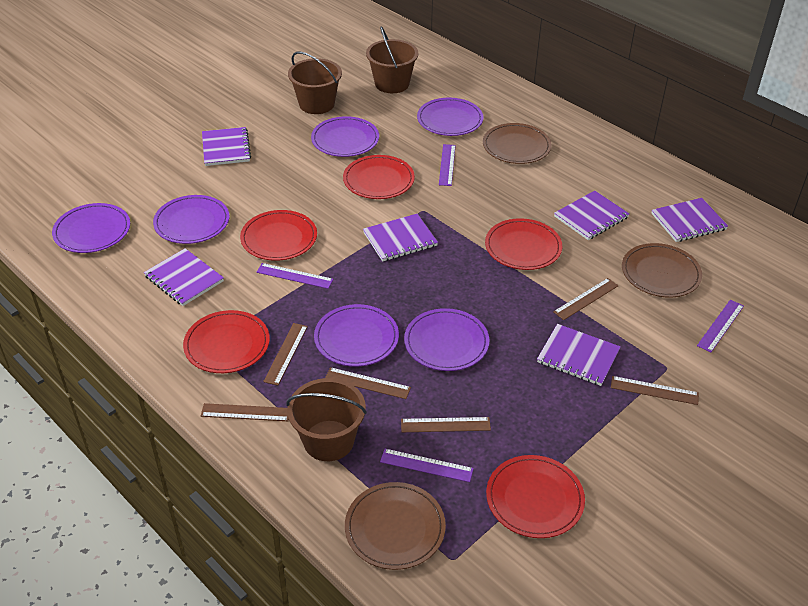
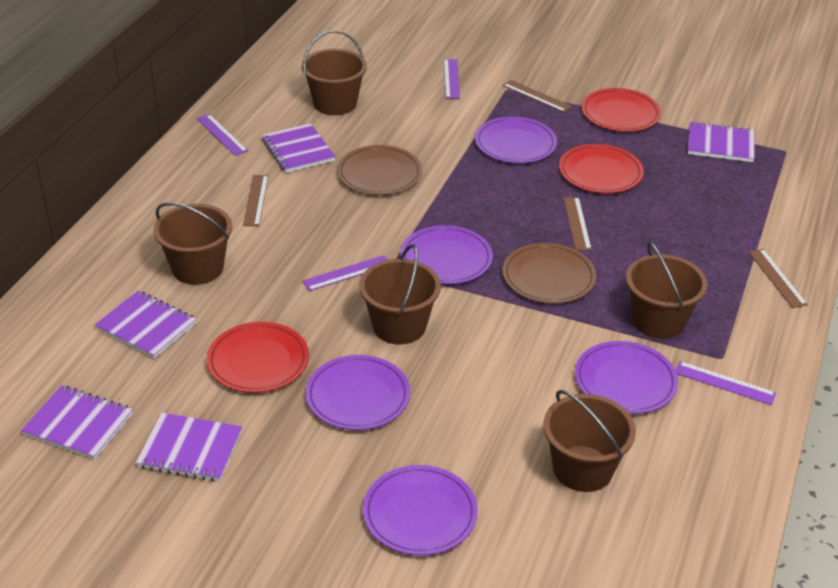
brown bucket: [286,378,367,461] [288,52,342,114] [366,26,418,93] = 3 -> [154,202,232,285] [302,30,367,115] [359,244,441,345] [543,390,636,492] [626,242,707,339] = 5
brown plate: [345,482,446,570] [483,123,551,164] [622,243,702,298] = 3 -> [337,145,422,195] [502,243,596,304] = 2
brown ruler: [201,403,289,421] [263,323,308,385] [325,367,411,399] [401,417,491,432] [553,278,618,320] [611,376,699,405] = 6 -> [243,175,269,226] [503,80,572,112] [563,197,592,250] [749,249,808,308] = 4
purple notebook: [144,248,224,306] [202,127,251,166] [363,214,438,262] [537,324,621,386] [554,191,630,240] [651,198,728,242] = 6 -> [21,385,133,460] [94,291,197,358] [136,413,242,482] [262,123,336,173] [688,121,755,162] = 5
purple plate: [52,203,130,253] [153,195,230,244] [311,116,379,157] [314,304,399,367] [404,308,489,371] [417,98,484,136] = 6 -> [305,355,410,430] [363,465,478,556] [400,225,493,284] [475,117,557,163] [575,341,678,414] = 5
red plate: [183,310,270,373] [240,210,317,261] [343,155,415,199] [485,218,562,270] [486,455,585,538] = 5 -> [207,322,309,393] [559,144,644,193] [581,88,661,132] = 3

